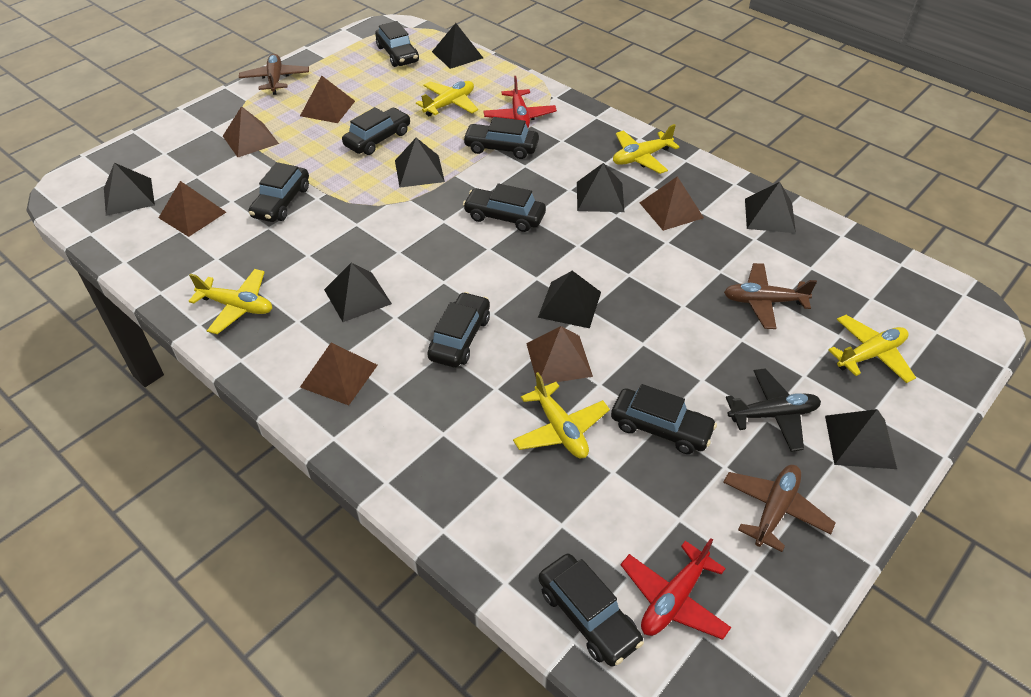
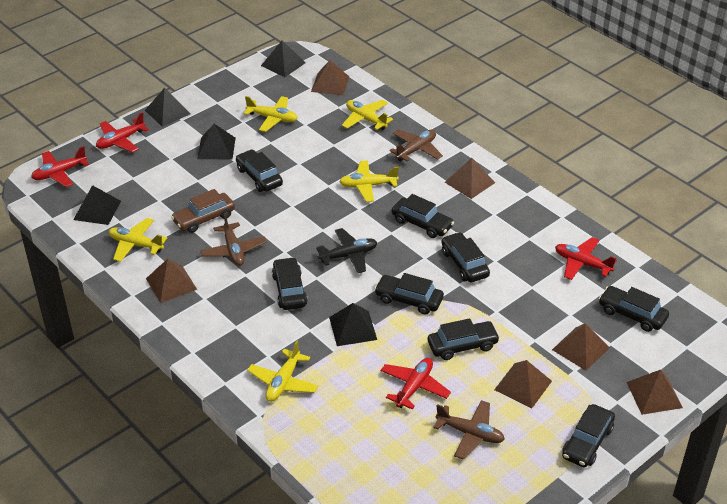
black pyramid: [104,163,155,216] [324,263,392,322] [395,138,445,187] [432,23,483,69] [538,271,601,328] [577,163,624,212] [745,182,796,233] [825,409,897,469] = 8 -> [73,185,121,225] [145,88,191,127] [197,124,236,159] [261,40,306,77] [329,303,377,346] = 5
brown car: none = 0 -> [171,189,235,233] = 1
red plane: [483,76,557,127] [621,538,731,640] = 2 -> [31,146,89,187] [96,113,149,153] [381,358,451,410] [555,237,617,280] = 4

